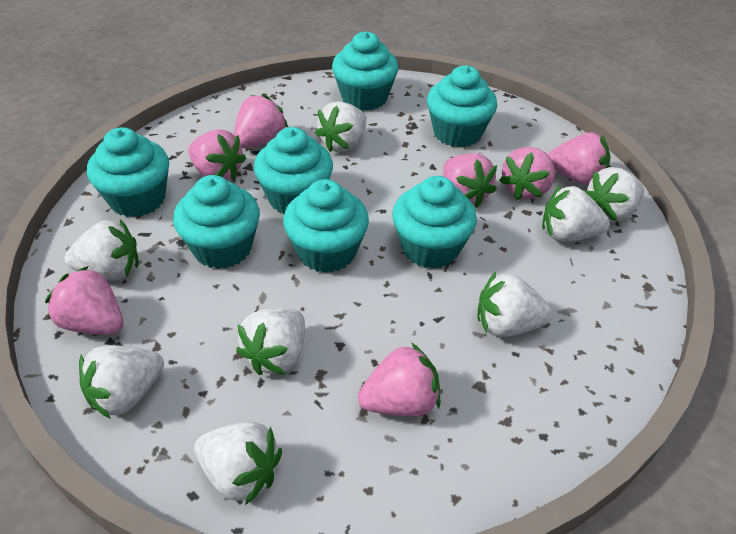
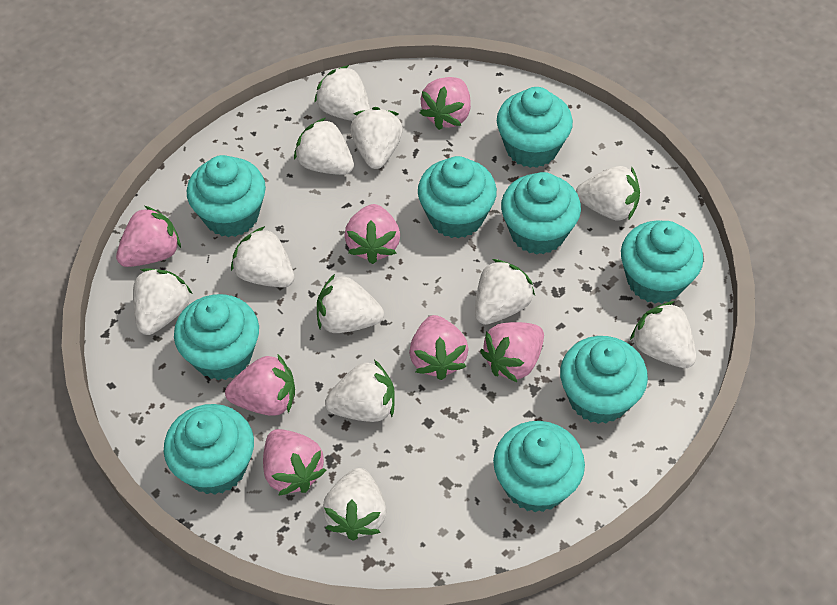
turquoise cupcake: [87,127,169,217] [173,175,260,269] [254,127,333,214] [283,179,369,273] [332,32,399,111] [392,176,477,269] [427,65,497,148] = 7 -> [164,404,254,495] [174,294,259,380] [187,155,266,237] [418,156,497,238] [493,421,585,512] [497,87,573,168] [501,172,581,255] [560,336,648,424] [621,221,703,304] = 9
white strawberry: [65,219,139,281] [79,345,164,419] [194,422,282,505] [236,308,305,375] [315,101,366,152] [477,272,553,337] [542,185,610,242] [584,167,644,222] = 8 -> [133,268,193,335] [231,226,295,288] [294,118,354,175] [314,65,370,121] [317,274,384,333] [322,468,386,541] [325,360,395,422] [350,107,403,169] [475,259,535,325] [576,166,640,221] [630,301,696,368] = 11

